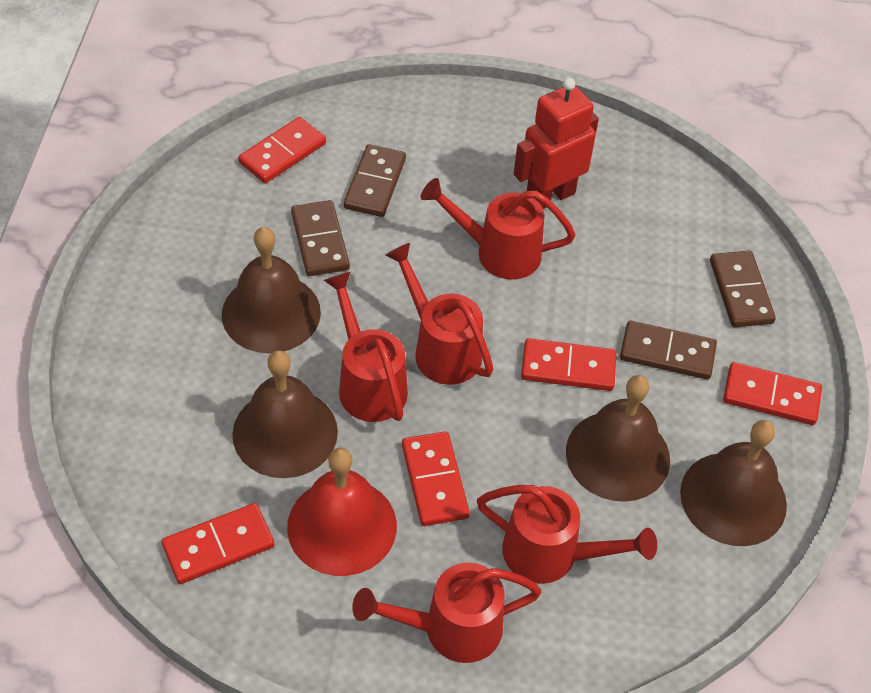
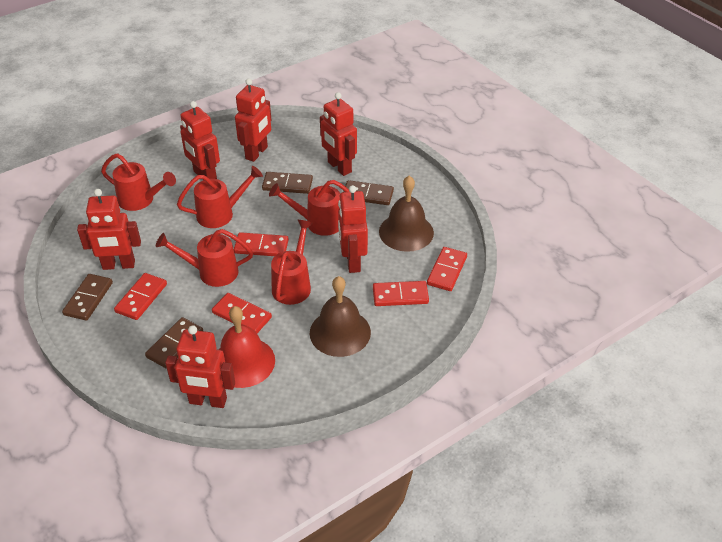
brown bell: [222,227,321,353] [232,350,338,478] [566,375,670,502] [680,420,787,546] = 4 -> [310,276,371,357] [379,176,434,252] = 2
red robot: [514,78,599,209] = 1 -> [77,189,141,270] [165,325,235,408] [180,101,220,179] [235,78,271,162] [320,92,357,176] [338,185,368,273] = 6

